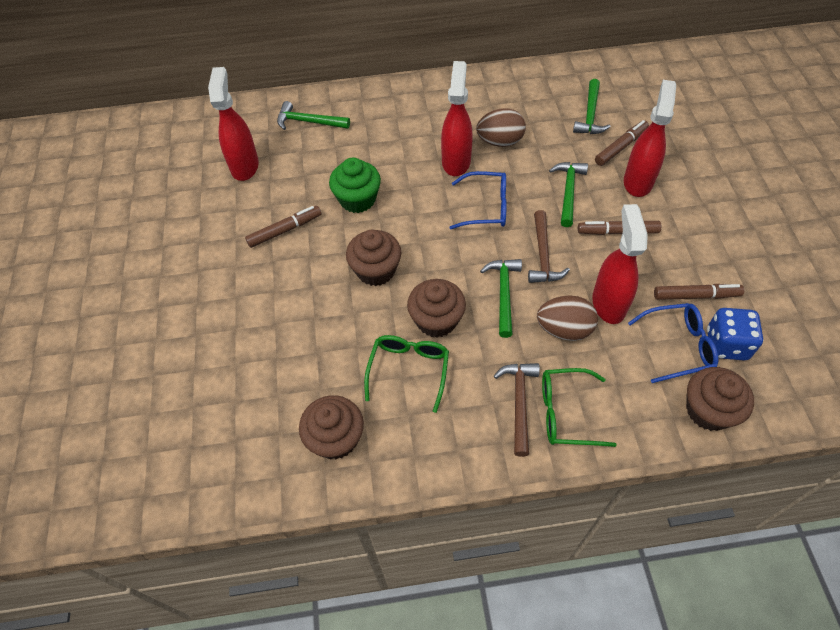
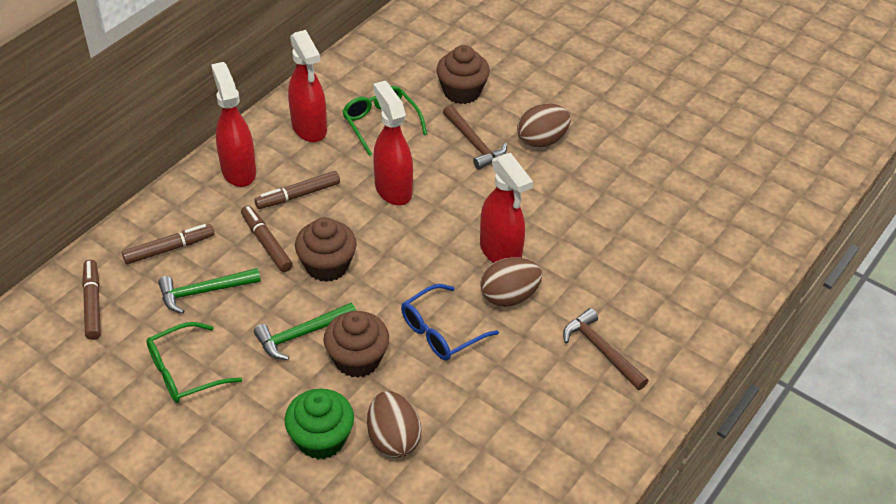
blue dice: [707,308,763,361] = 1 -> none = 0
blue glasses: [450,171,507,229] [628,303,719,383] = 2 -> [401,284,499,361] = 1
brown cupcake: [299,395,364,460] [346,230,401,286] [407,279,466,338] [686,367,754,431] = 4 -> [295,217,357,282] [323,311,389,378] [436,45,490,104] = 3
brown egg: [476,108,526,147] [537,296,598,341] = 2 -> [367,391,422,458] [480,257,542,307] [517,104,571,148] = 3
green hammer: [277,101,350,130] [480,259,522,338] [549,162,588,227] [573,79,611,134] = 4 -> [158,268,261,314] [254,303,356,360] = 2

